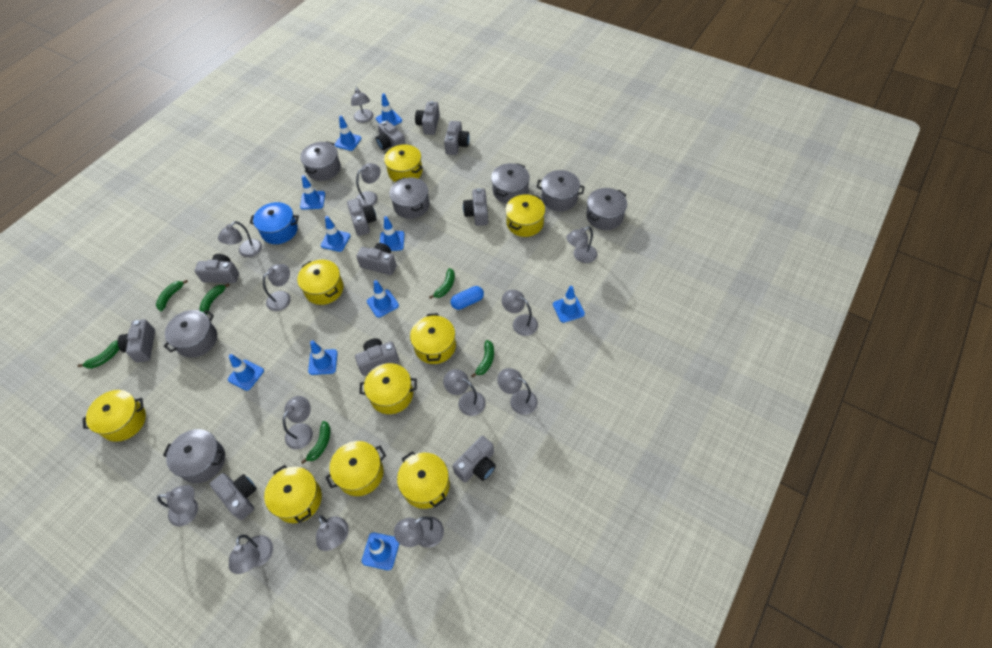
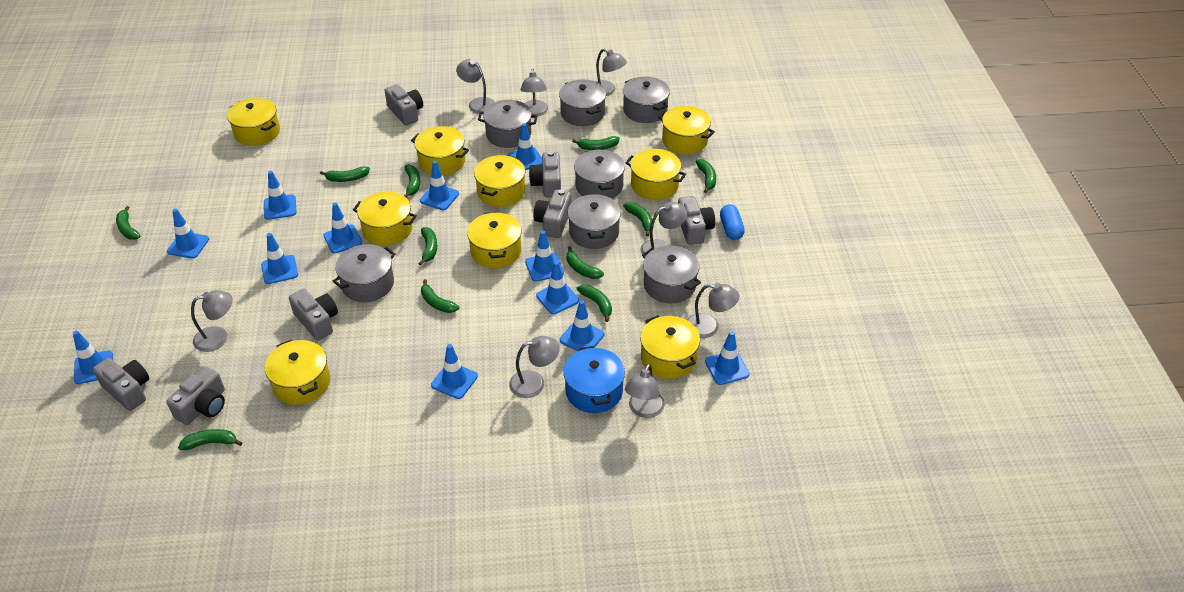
blue traffic cone: [228,354,264,391] [300,175,325,210] [308,340,337,375] [321,216,350,252] [334,116,362,151] [362,532,399,570] [367,280,399,318] [376,93,402,126] [380,216,404,251] [553,286,585,323] = 10 -> [73,331,113,384] [167,209,209,259] [261,233,298,284] [264,171,296,220] [324,202,362,253] [420,161,459,210] [431,344,478,399] [508,123,542,170] [525,231,564,282] [536,261,579,314] [560,300,604,351] [705,331,750,385] = 12
green banana: [78,340,119,369] [156,280,188,311] [199,283,230,314] [301,421,331,464] [429,268,455,299] [471,340,494,378] = 6 -> [116,206,140,240] [178,429,242,450] [320,166,370,182] [404,165,420,197] [418,227,437,265] [421,279,459,313] [566,246,604,279] [572,136,620,150] [576,284,612,322] [623,202,654,236] [696,159,716,193] = 11
grey camera: [117,319,155,363] [195,254,239,283] [210,473,257,520] [347,198,377,236] [355,338,399,375] [356,243,396,275] [376,120,406,150] [415,101,440,135] [444,121,470,155] [453,436,496,483] [463,188,488,226] = 11 -> [93,358,150,411] [166,366,225,425] [289,288,338,341] [384,84,423,125] [529,151,561,197] [533,189,571,238] [678,196,715,245] = 7
grey lamp: [157,485,198,526] [218,221,262,257] [229,535,273,574] [263,264,291,311] [283,396,313,449] [316,515,349,551] [351,87,373,123] [356,163,381,207] [394,516,444,548] [443,369,486,416] [497,368,538,415] [502,290,538,336] [566,226,597,263] = 13 -> [191,290,233,352] [456,59,494,114] [509,336,560,398] [520,69,548,116] [595,49,627,96] [625,363,665,418] [640,202,687,254] [687,283,739,338] = 8

